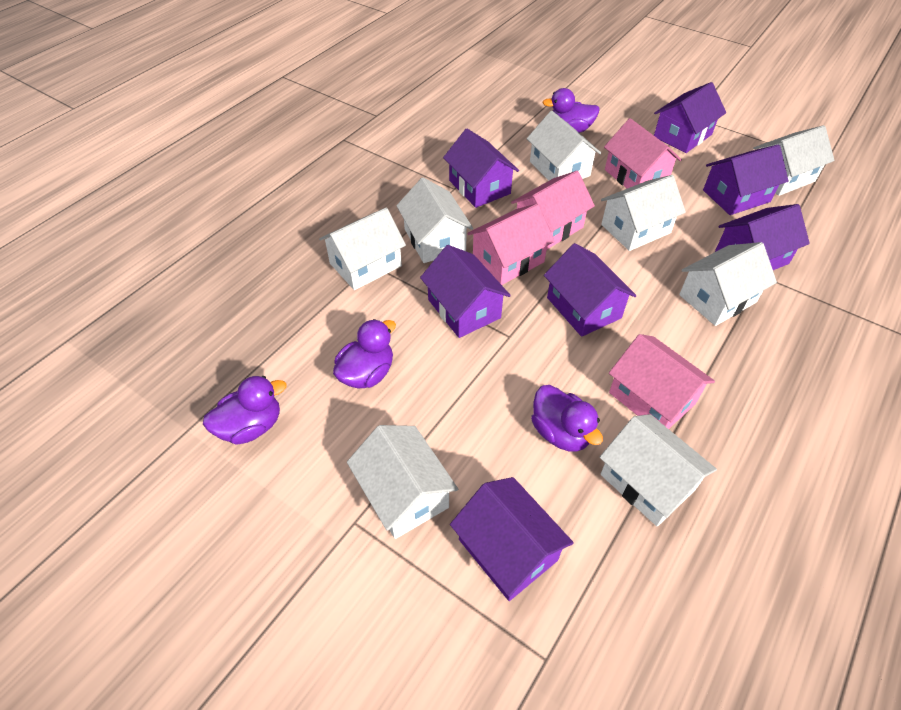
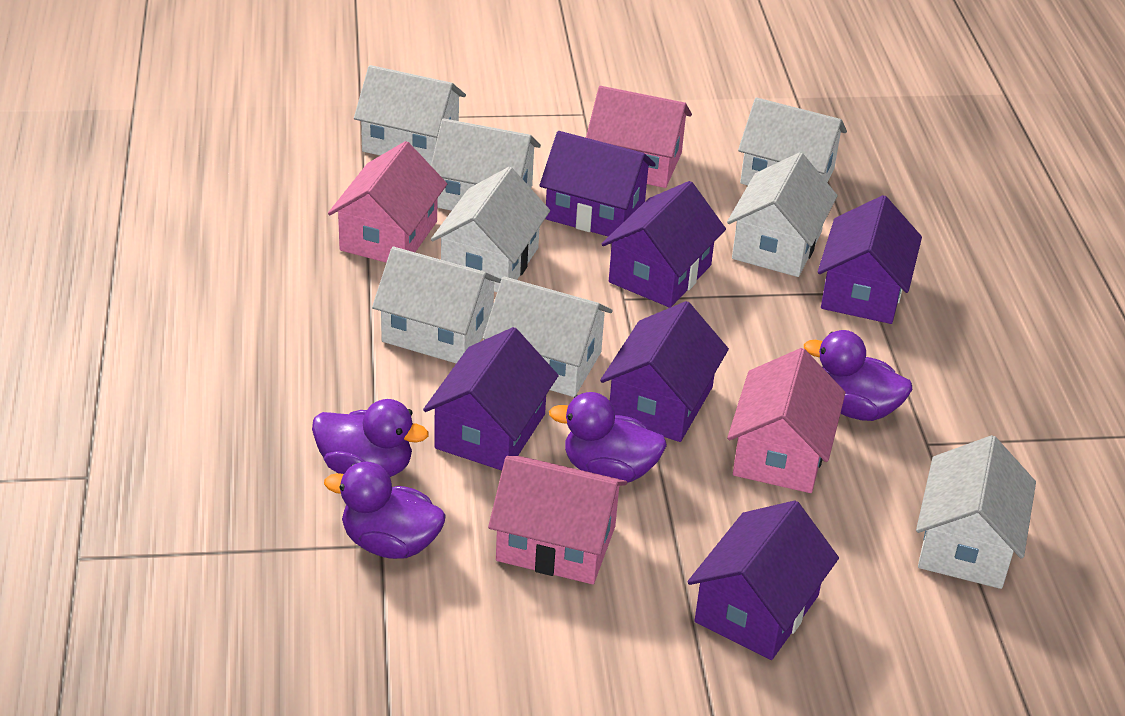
purple house: [420,245,511,338] [443,129,519,208] [450,477,574,601] [544,243,637,337] [654,82,726,153] [703,144,788,215] [715,204,810,270] = 7 -> [423,327,559,471] [539,131,656,237] [600,301,729,442] [601,181,726,308] [687,500,839,660] [818,195,922,324] = 6

